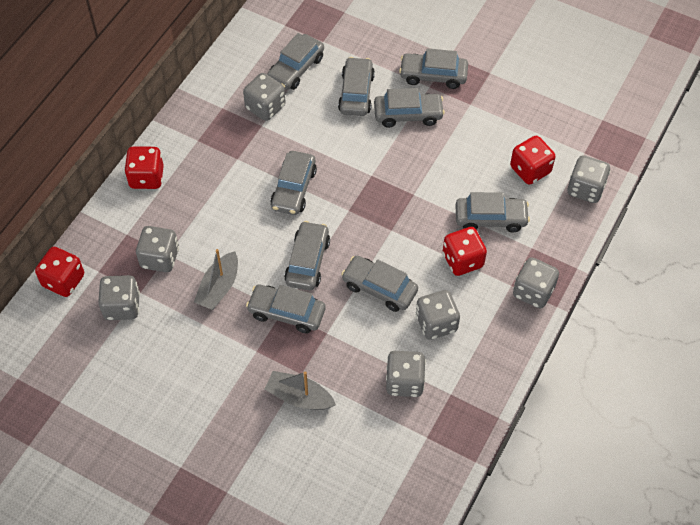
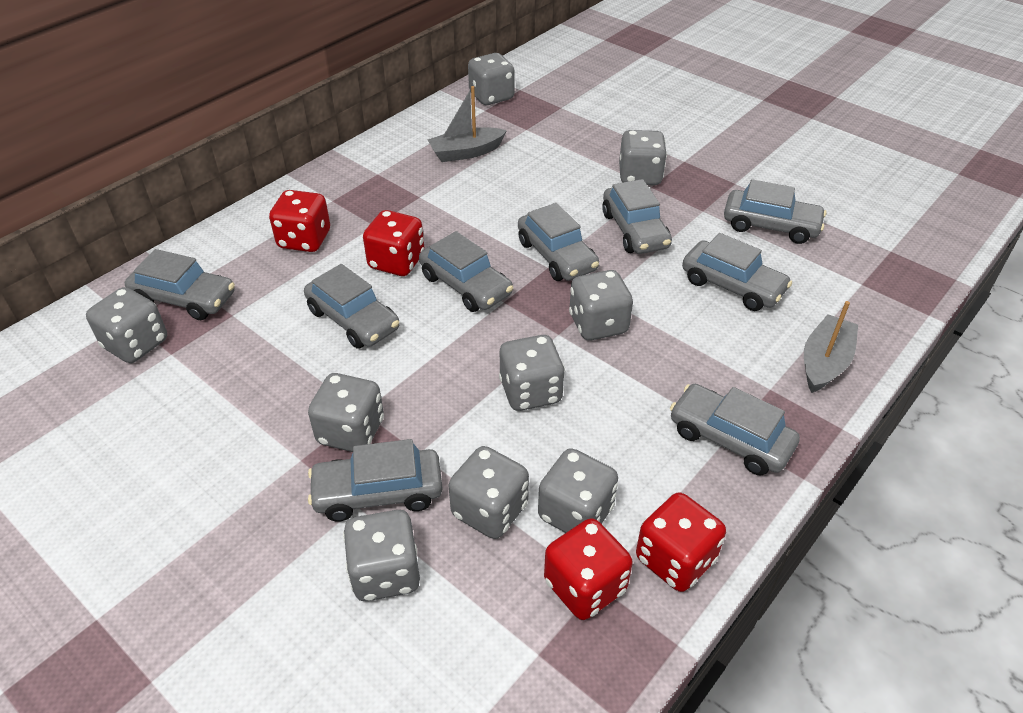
grey dice: [98,275,140,320] [136,226,179,272] [243,73,285,121] [386,351,426,397] [416,290,460,340] [513,257,559,308] [568,155,610,203] = 7 -> [86,287,167,363] [308,373,384,452] [343,510,420,601] [448,446,529,539] [468,53,515,105] [499,335,565,411] [538,448,618,533] [569,270,633,341] [619,130,667,185] = 9

